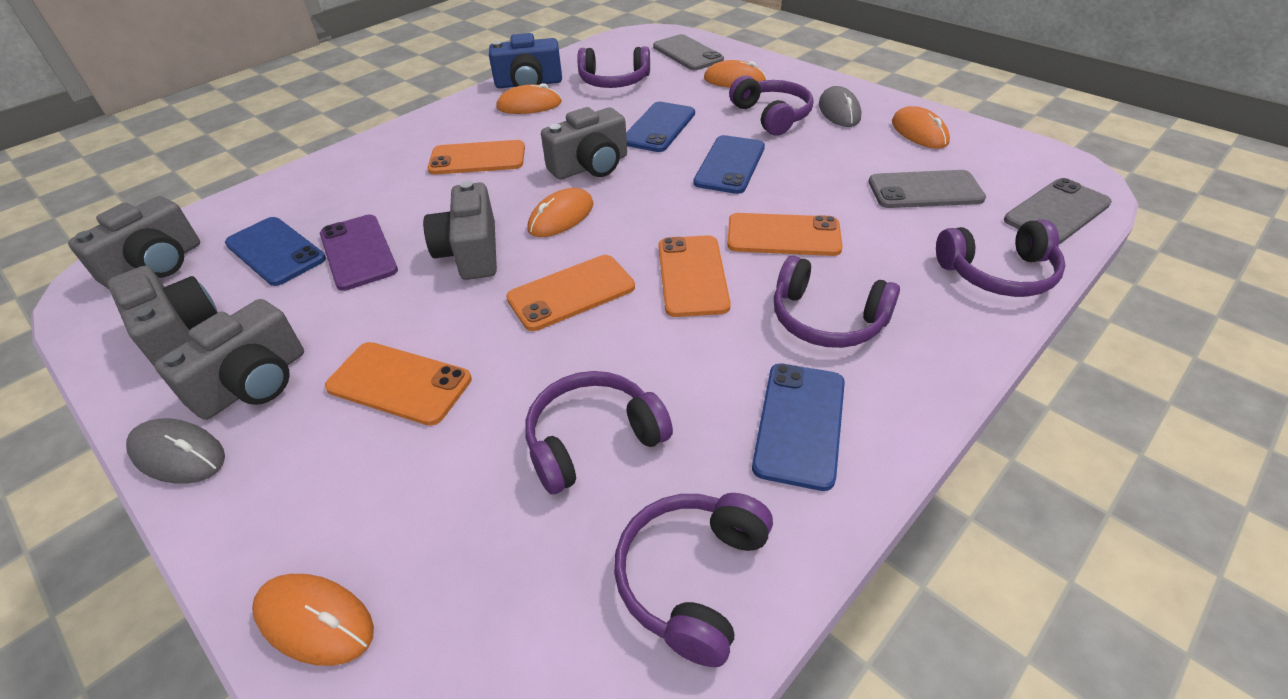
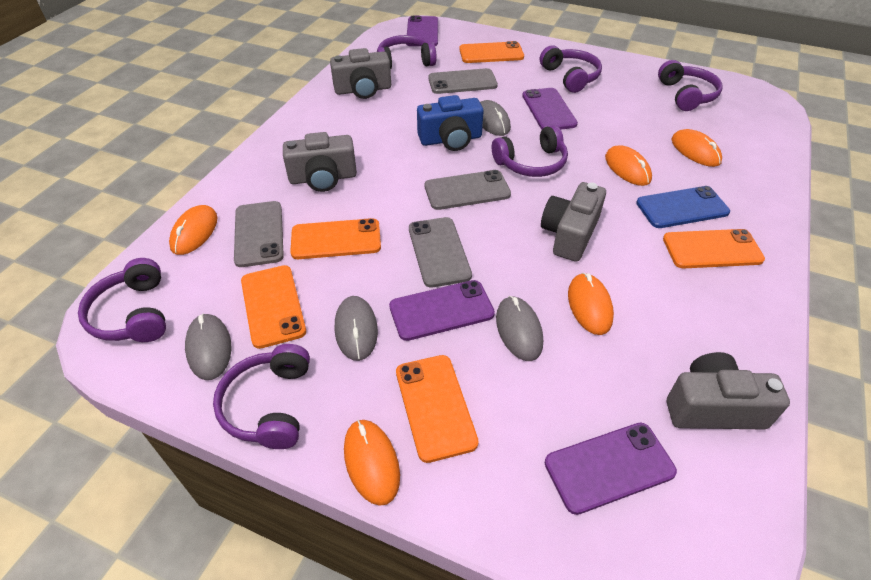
blue phone: [225,217,326,286] [626,102,695,152] [693,135,765,194] [752,364,845,491] = 4 -> [636,186,730,228] = 1
grey camera: [68,196,200,289] [107,266,218,367] [154,299,304,420] [423,181,497,280] [541,107,627,179] = 5 -> [283,132,357,192] [330,48,391,99] [541,182,606,262] [667,352,790,430] = 4
grey mouse: [126,419,225,484] [819,86,861,127] = 2 -> [185,313,232,380] [335,296,378,361] [480,100,511,136] [496,296,543,361] = 4
grey phone: [653,34,724,70] [869,170,986,208] [1004,178,1112,244] = 3 -> [234,201,284,267] [409,217,472,287] [425,170,511,210] [428,68,498,94] = 4
purple phone: [320,215,398,291] = 1 -> [389,280,495,341] [406,16,438,46] [522,88,578,130] [545,423,677,515] = 4

